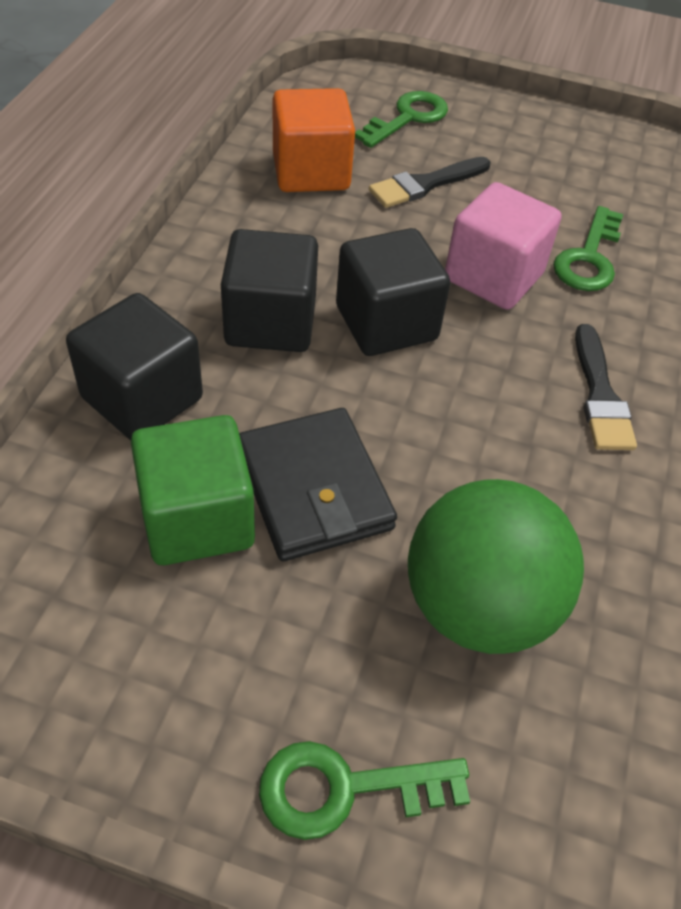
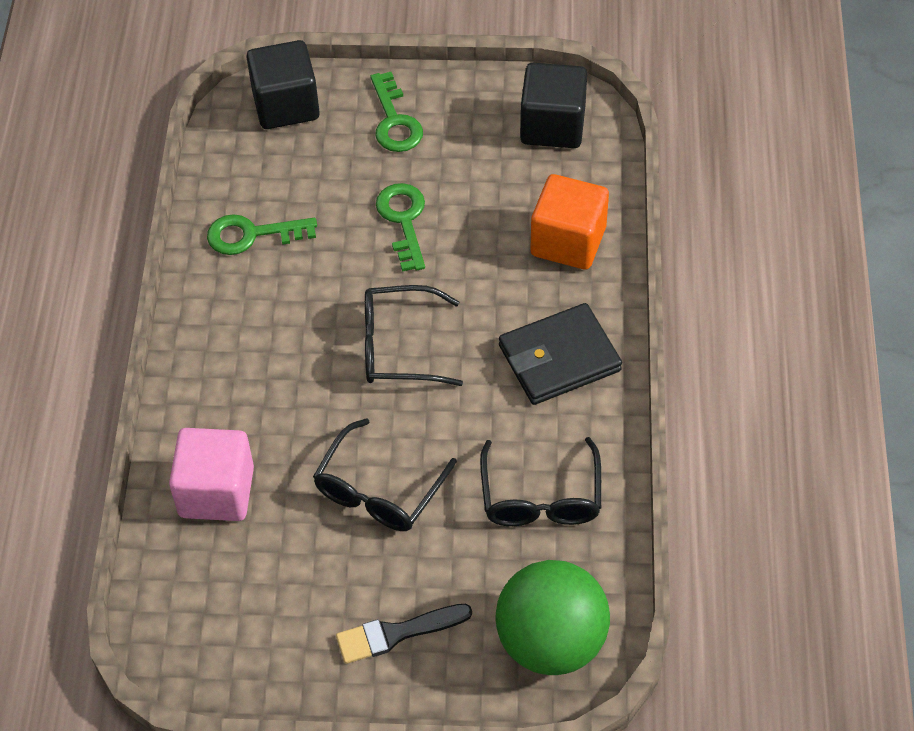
black brush: [369,157,491,208] [575,324,637,450] = 2 -> [336,604,472,664] = 1
black cube: [66,293,203,440] [221,229,318,352] [336,228,450,356] = 3 -> [246,40,320,129] [520,63,587,148] = 2
black glasses: none = 0 -> [313,418,457,531] [365,285,463,386] [480,437,601,526] = 3
green cube: [131,415,255,565] = 1 -> none = 0

